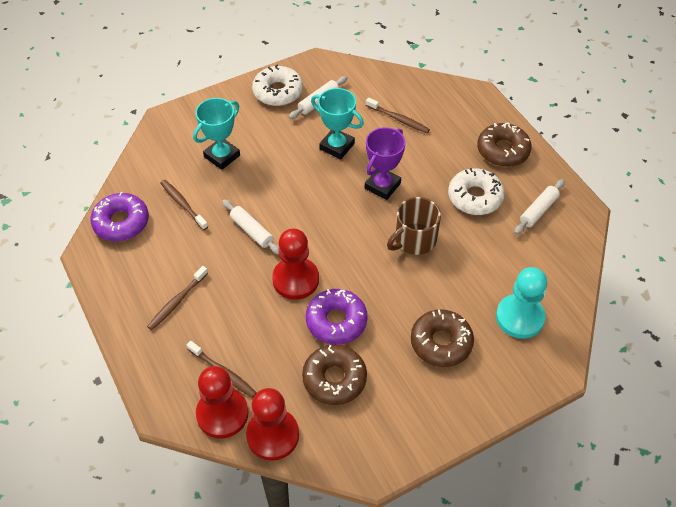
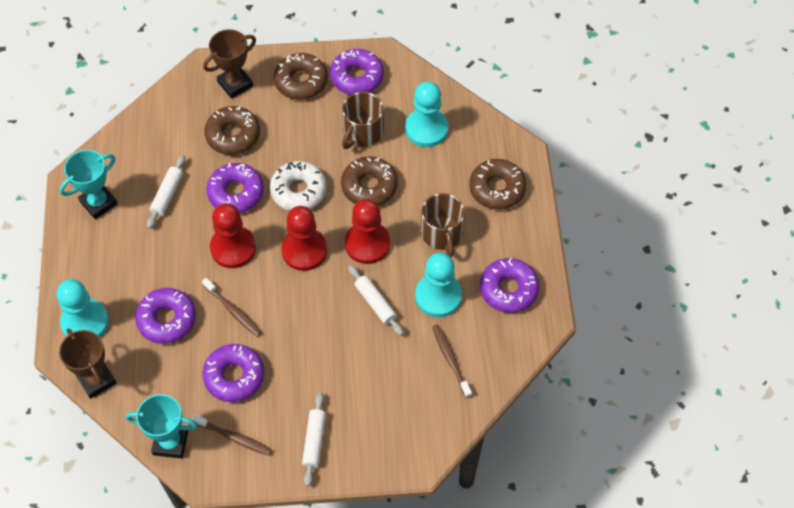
brown donut: [302,344,367,405] [411,309,474,367] [477,122,532,167] = 3 -> [204,106,260,155] [274,53,328,100] [341,156,398,206] [469,159,526,210] = 4
brown mug: [387,197,441,255] = 1 -> [342,92,384,149] [421,193,465,257] = 2
brown toothbrush: [147,266,208,330] [160,180,208,230] [186,341,257,398] [366,97,430,133] = 4 -> [192,414,272,456] [202,278,262,337] [432,324,472,398] = 3
brown trophy: none = 0 -> [59,328,117,399] [203,29,256,99] = 2
purple donut: [90,192,149,241] [306,289,368,345] = 2 -> [135,288,196,344] [202,344,264,402] [206,163,264,213] [330,49,384,95] [480,258,539,313] = 5
purple trophy: [365,127,405,200] = 1 -> none = 0
turquoise pawn: [496,267,547,339] = 1 -> [57,279,109,337] [405,82,448,147] [415,253,462,317] = 3
white donut: [252,65,303,106] [448,168,505,215] = 2 -> [270,161,327,211] = 1

